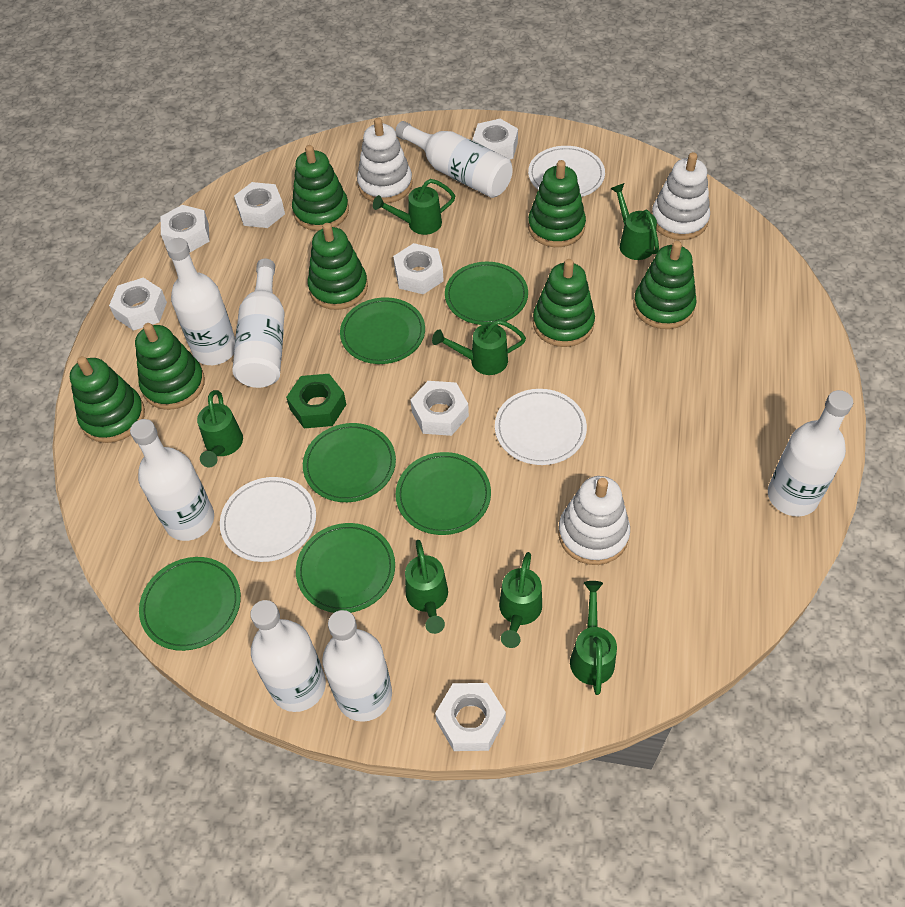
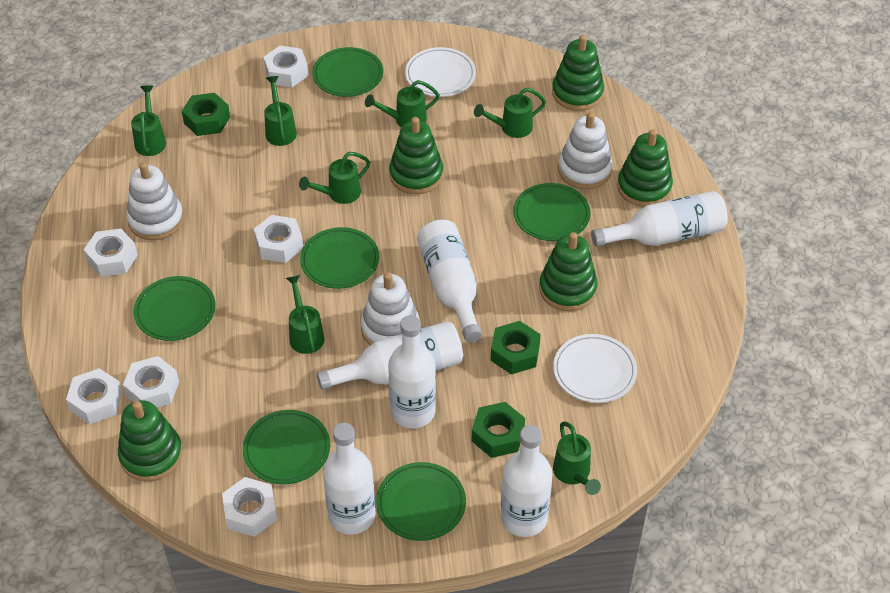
green nut: [286,374,346,428] = 1 -> [182,93,230,136] [472,402,525,458] [491,321,541,374] = 3
green stacking toy: [70,356,145,443] [135,323,205,410] [292,145,349,231] [308,223,368,310] [528,160,586,247] [533,259,595,347] [634,241,697,329] = 7 -> [118,400,183,482] [389,117,443,194] [539,232,597,311] [552,35,604,111] [617,129,673,207] = 5
white bottle: [130,419,214,541] [166,238,235,365] [232,259,285,388] [250,600,326,712] [322,610,392,722] [395,121,513,198] [768,390,853,517] = 7 -> [317,321,463,390] [323,423,375,535] [388,315,436,428] [417,220,482,342] [500,425,553,537] [591,191,728,247] = 6
white nut: [109,278,167,331] [161,205,210,252] [234,182,285,228] [393,243,444,295] [410,381,469,436] [435,683,506,751] [473,119,518,159] = 7 -> [66,368,123,424] [84,229,138,277] [123,356,179,408] [222,477,277,537] [254,215,303,263] [264,46,308,87] = 6
white plate: [220,477,316,562] [495,389,587,465] [528,146,605,197] = 3 -> [405,47,476,97] [553,334,637,403] = 2

